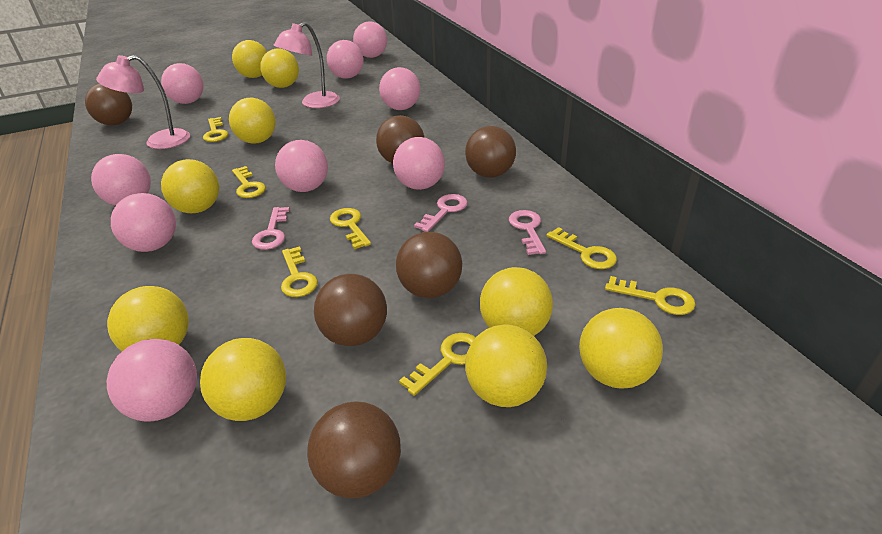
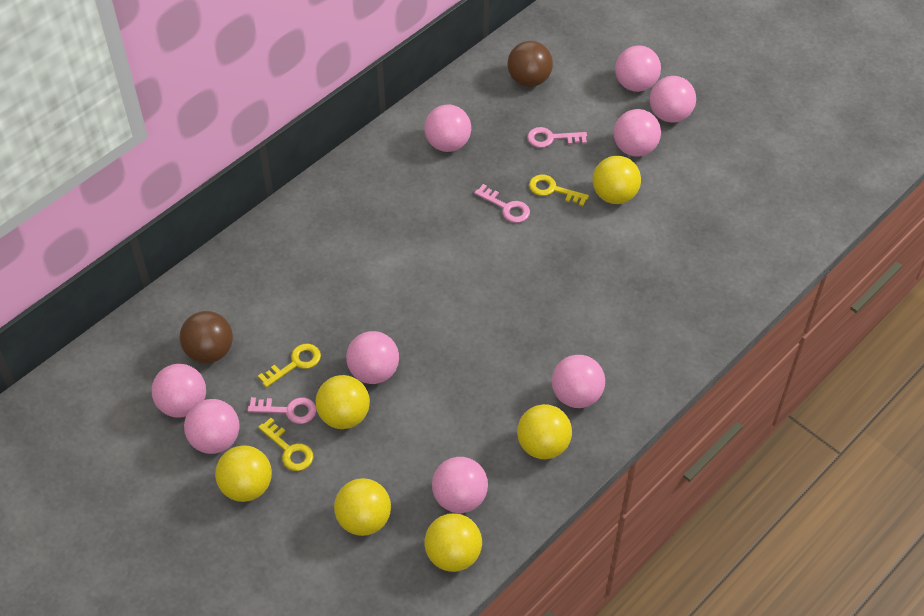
brown ball: [85,84,132,125] [307,401,401,498] [314,274,387,346] [376,115,424,164] [396,232,462,298] [465,126,516,178] = 6 -> [180,311,233,363] [508,41,553,87] = 2
pink lamp: [96,55,190,149] [274,22,340,108] = 2 -> none = 0
yellow ball: [107,286,189,351] [161,159,219,213] [200,338,286,421] [229,98,276,144] [232,40,267,78] [260,48,299,88] [465,324,547,407] [480,267,553,336] [579,308,663,388] = 9 -> [215,445,272,502] [316,375,370,429] [334,478,391,536] [424,513,482,572] [517,404,572,459] [593,156,641,204] = 6
yellow key: [203,117,228,142] [232,166,266,198] [281,246,318,297] [330,208,371,249] [399,333,476,396] [546,227,617,269] [605,276,696,315] = 7 -> [258,344,321,388] [258,418,314,471] [529,175,589,206] = 3

